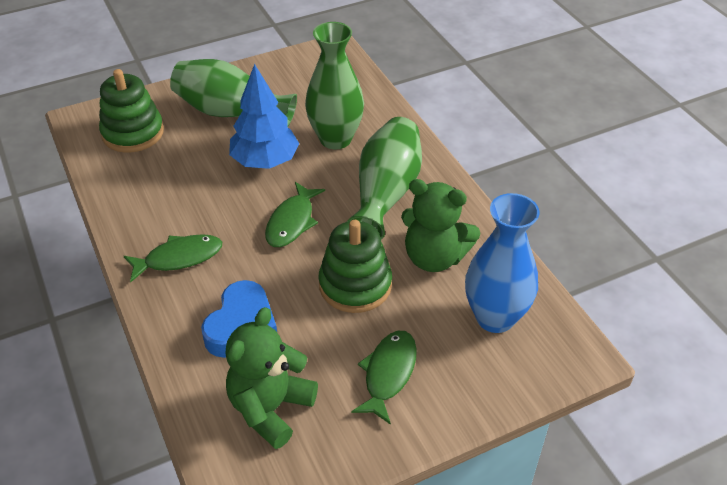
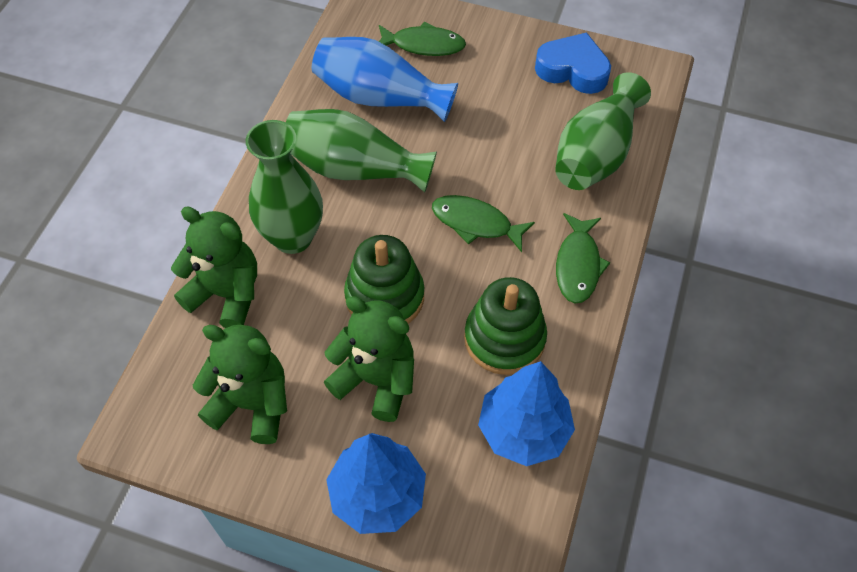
blue tree: [229,64,299,169] = 1 -> [326,433,426,534] [478,361,575,466] = 2
green teddy bear: [225,307,318,449] [401,179,480,272] = 2 -> [171,206,257,328] [193,325,287,444] [324,296,414,422] = 3

